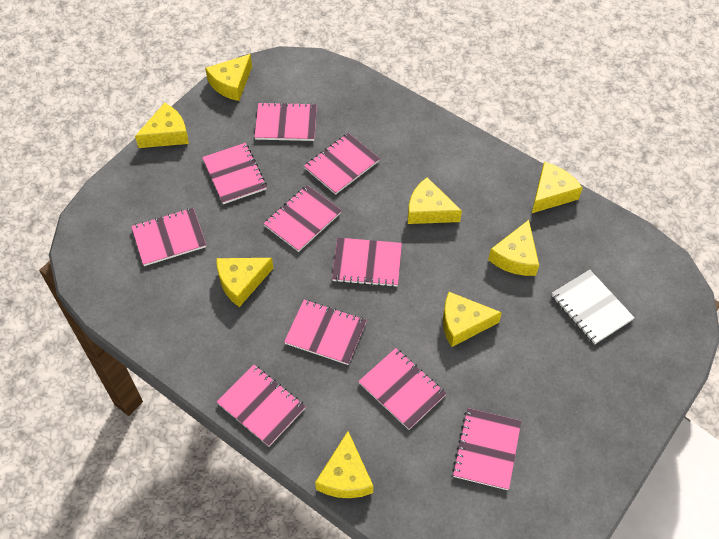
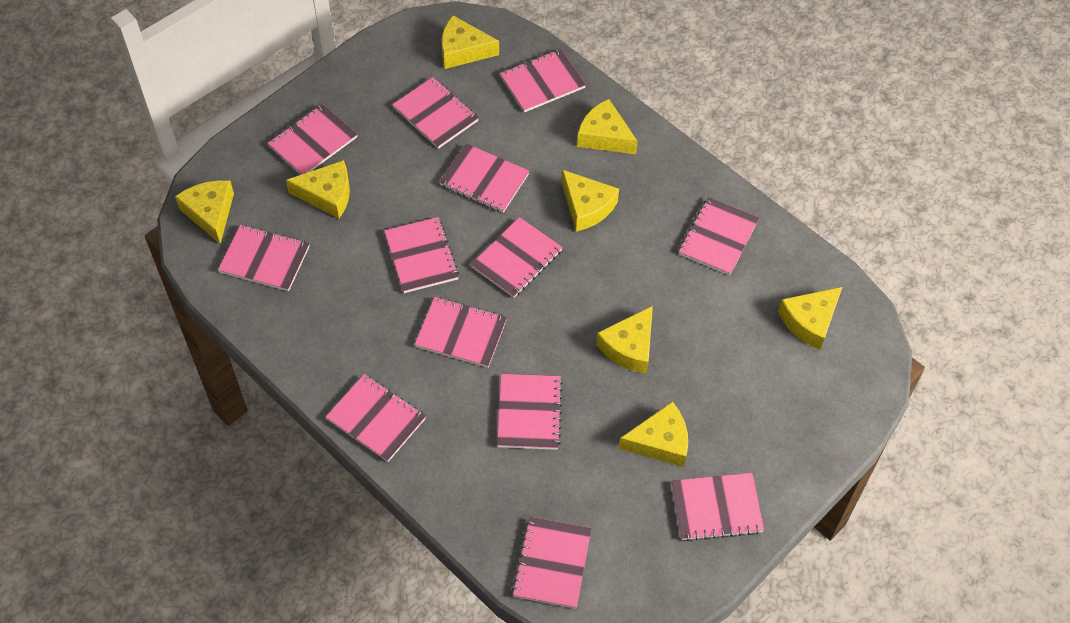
pink notebook: [131,208,206,266] [202,143,267,204] [217,365,306,446] [254,102,317,141] [263,185,342,252] [284,300,367,365] [304,133,380,195] [332,238,402,287] [358,348,447,430] [452,408,521,490] = 10 -> [218,225,310,291] [268,104,358,175] [326,374,426,462] [384,217,459,293] [392,77,479,149] [414,297,507,368] [439,143,530,213] [471,217,563,298] [497,374,563,450] [500,49,586,112] [512,517,592,609] [671,473,764,541] [679,197,759,275] = 13
white notebook: [551,270,635,344] = 1 -> none = 0

